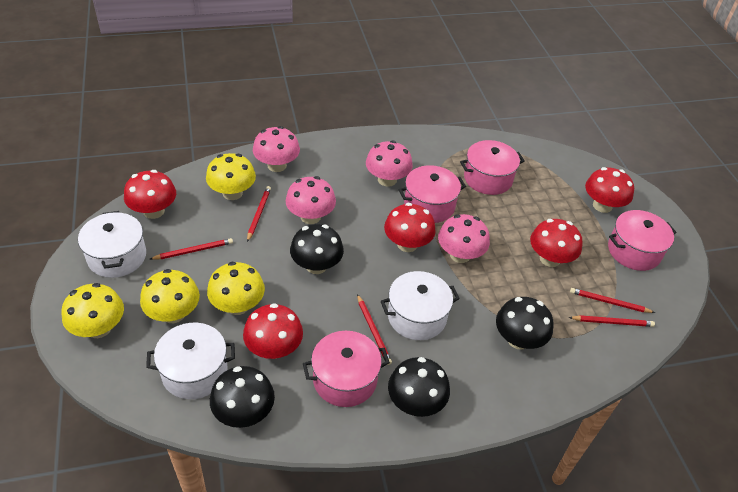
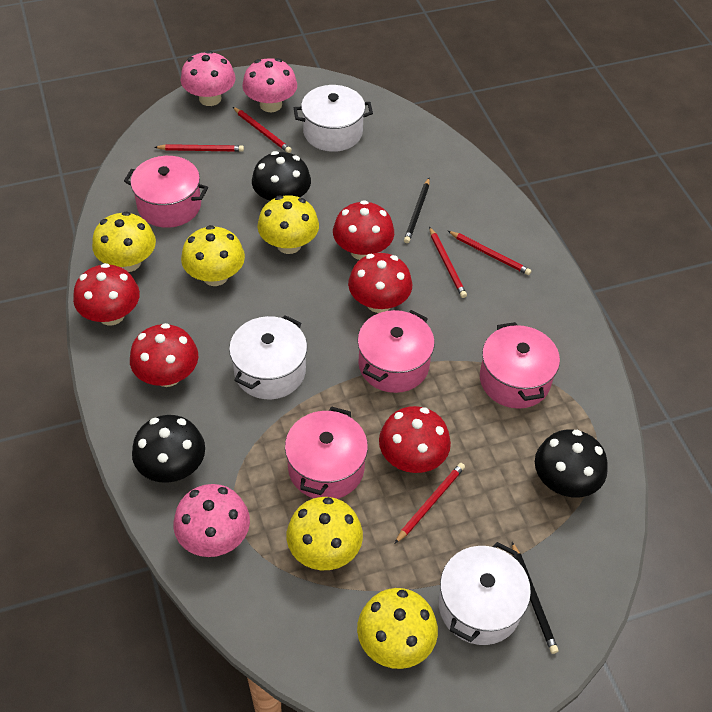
black mushroom: [210,366,275,428] [290,224,344,274] [388,357,450,417] [496,297,553,350] = 4 -> [132,415,205,483] [252,151,311,201] [535,430,608,497] = 3
black pencil: none = 0 -> [404,178,430,243] [512,542,558,654] = 2
pink mushroom: [253,126,300,172] [286,176,336,224] [366,140,413,187] [438,214,490,263] = 4 -> [174,484,250,557] [181,51,236,106] [242,58,297,112] = 3
yellow mushroom: [62,283,124,338] [140,269,200,323] [206,153,256,200] [207,262,265,315] = 4 -> [92,212,156,272] [181,225,245,286] [257,195,319,254] [287,497,363,570] [357,588,438,669] = 5

